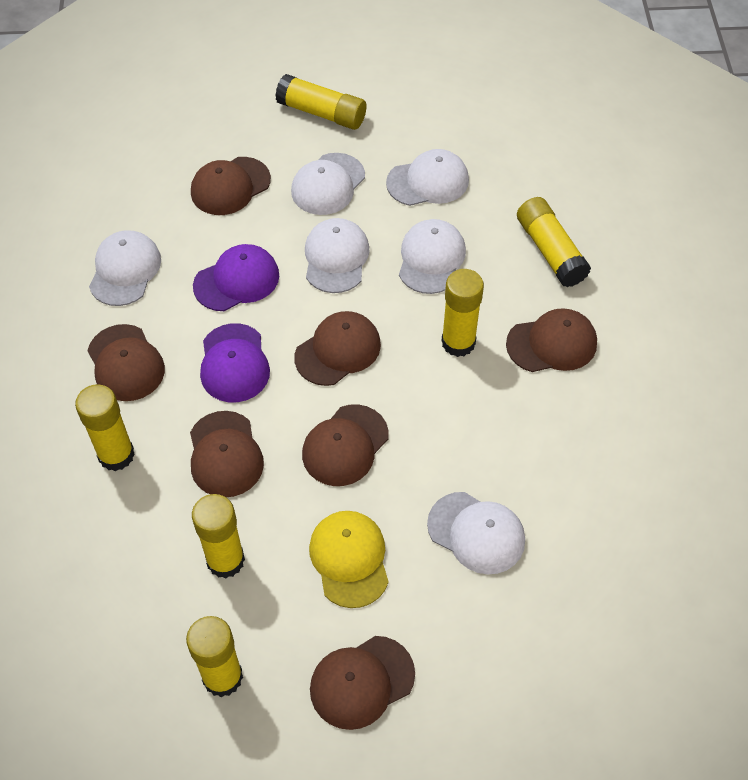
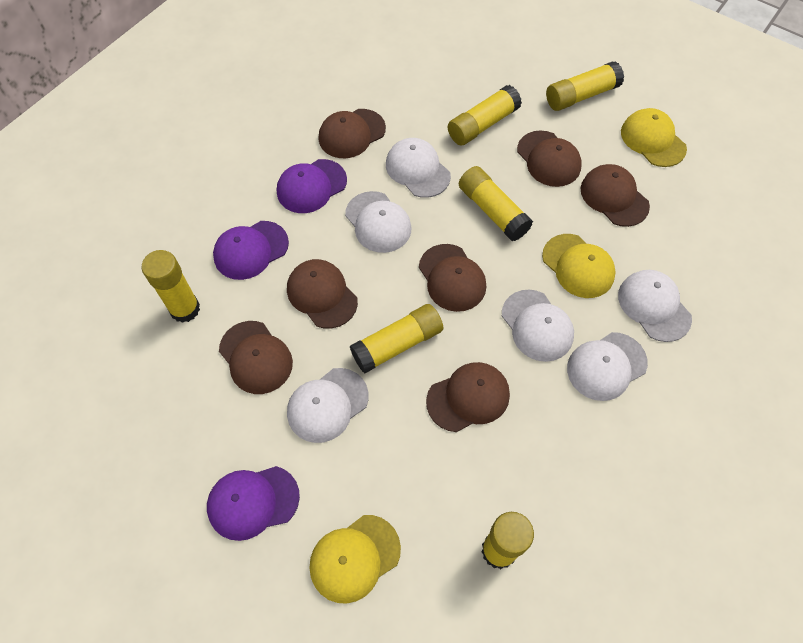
purple cap: [193,244,279,311] [200,323,270,402] = 2 -> [207,466,300,541] [213,221,289,280] [277,159,347,213] = 3
yellow cap: [309,511,389,608] = 1 -> [309,515,401,604] [542,234,616,298] [621,108,687,167] = 3

